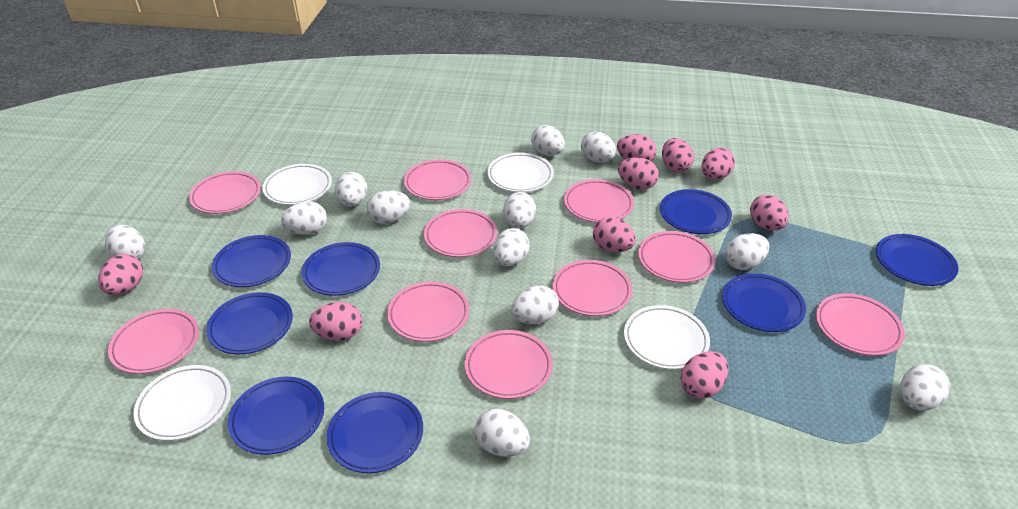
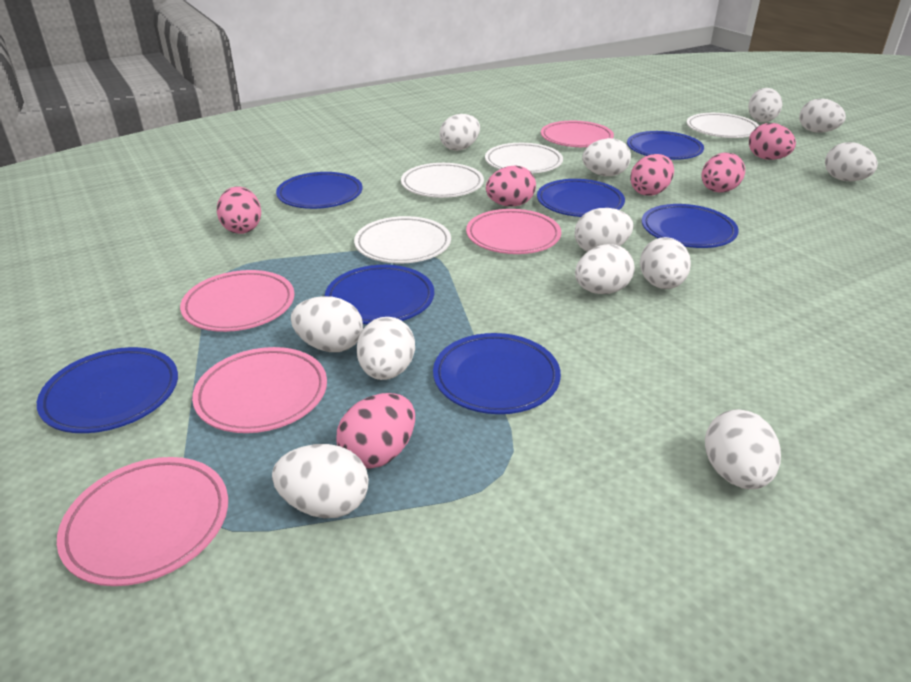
blue plate: [206,292,293,354] [212,235,291,287] [228,377,324,455] [302,242,380,296] [327,392,423,473] [660,189,732,234] [722,273,806,332] [876,234,958,286] = 8 -> [37,347,178,433] [276,172,363,209] [325,265,434,324] [433,333,561,414] [537,179,625,217] [627,131,704,160] [642,204,739,248] = 7
pink egg: [98,254,143,295] [309,302,362,341] [593,217,636,252] [617,134,656,161] [618,157,659,190] [662,138,694,173] [680,351,728,399] [701,148,735,180] [750,195,789,231] = 9 -> [217,187,261,234] [336,393,415,469] [486,165,536,207] [630,154,674,196] [702,152,745,193] [749,123,796,160] = 6
pink plate: [108,309,199,374] [189,171,261,214] [387,282,470,342] [404,159,471,200] [424,209,497,257] [465,330,553,399] [553,260,632,316] [564,179,634,223] [638,231,715,283] [816,293,905,356] = 10 -> [57,457,228,586] [180,270,295,332] [192,347,327,433] [466,209,561,254] [541,121,614,147] = 5

